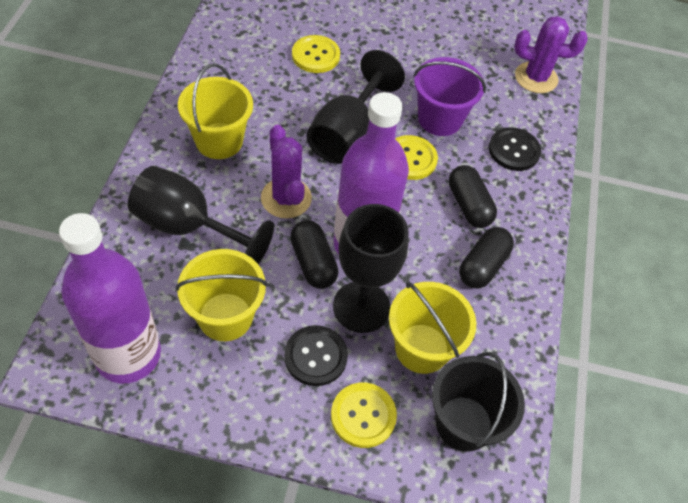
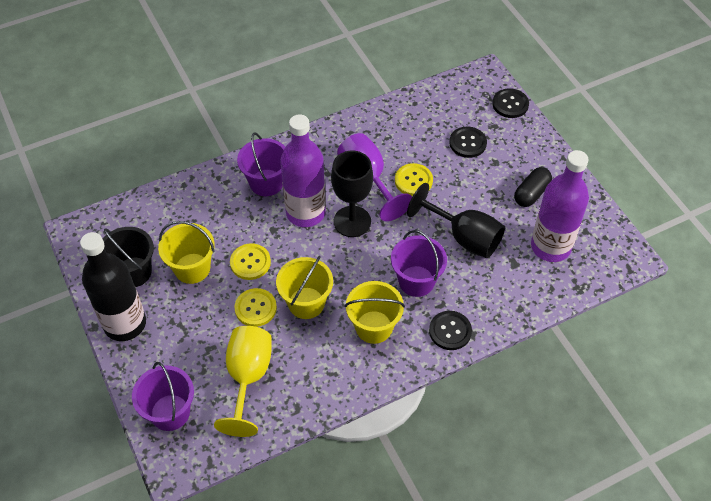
black bottle: none = 0 -> [80,232,146,341] = 1
black button: [284,325,348,386] [489,127,541,171] = 2 -> [429,311,472,350] [449,126,487,158] [493,88,529,118] = 3
black capsule: [290,220,339,289] [449,165,497,228] [459,227,514,288] = 3 -> [514,167,552,207] = 1
black goblet: [128,166,274,264] [306,50,405,164] [333,204,409,333] = 3 -> [331,151,373,237] [407,183,505,258] = 2
purple bucket: [413,57,486,136] = 1 -> [132,362,194,431] [237,132,285,196] [391,230,447,297] = 3
purple cactus: [261,124,312,218] [514,16,588,93] = 2 -> none = 0
purple goblet: none = 0 -> [337,133,412,221] = 1
yellow goblet: none = 0 -> [214,326,272,437] = 1

